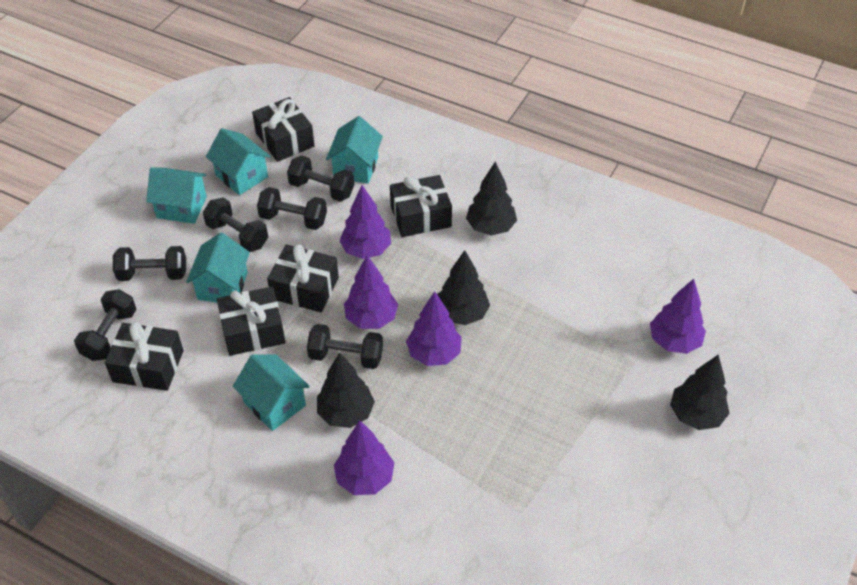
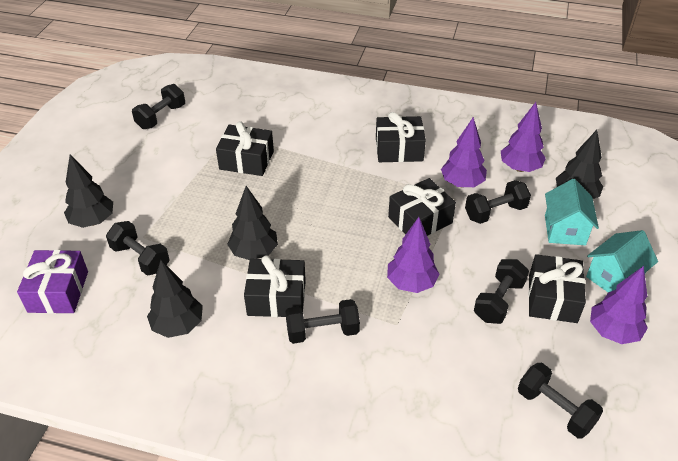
purple gift: none = 0 -> [17,250,88,314] = 1
purple tree: [334,420,395,495] [339,185,391,259] [344,255,398,329] [406,291,462,366] [650,279,706,354] = 5 -> [387,217,439,293] [441,117,487,188] [501,102,546,172] [590,266,648,344] = 4
turquoise house: [146,167,207,224] [186,233,250,302] [206,128,271,195] [233,354,310,431] [326,116,383,184] = 5 -> [545,179,599,245] [586,230,658,292] = 2

